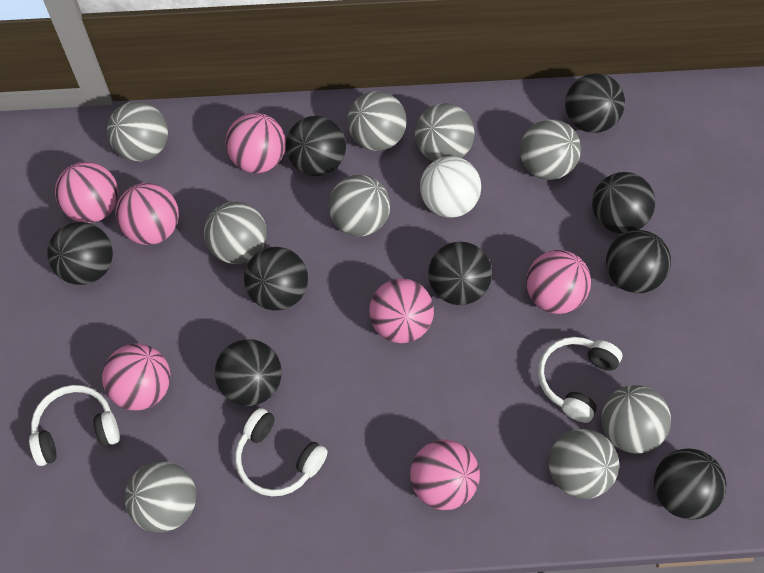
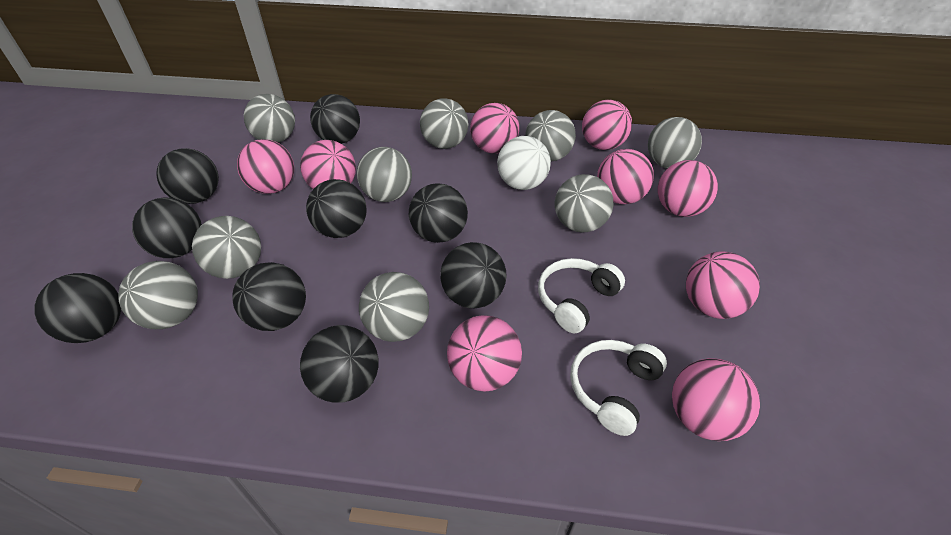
pink ball: [55,162,118,223] [102,343,170,411] [115,183,179,245] [226,113,286,173] [369,278,434,343] [410,440,480,510] [526,250,591,314] = 7 -> [237,139,294,194] [300,140,356,189] [447,315,522,392] [470,103,519,154] [582,100,632,150] [597,149,654,204] [658,160,718,217] [672,358,760,441] [686,251,760,319] = 9
white headphones: [29,385,120,466] [235,408,328,496] [538,337,622,423] = 3 -> [538,258,625,333] [570,340,667,436] = 2

